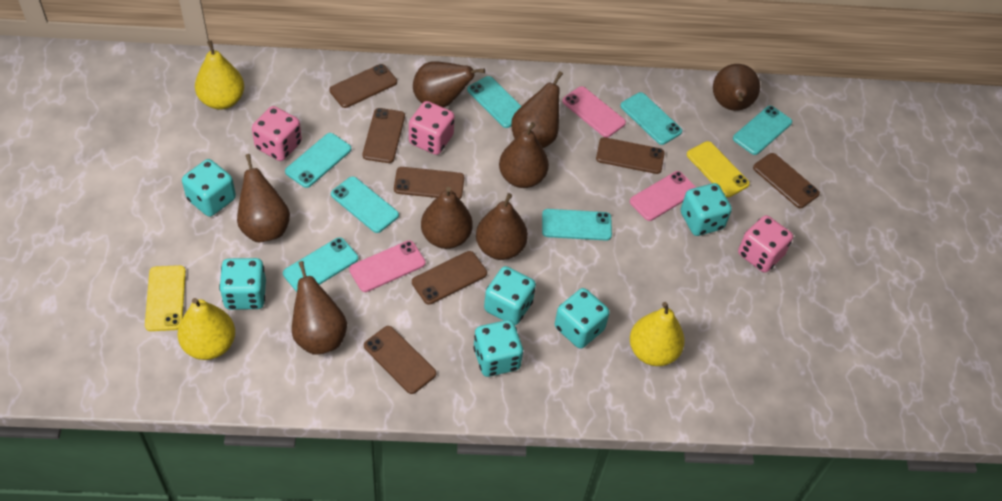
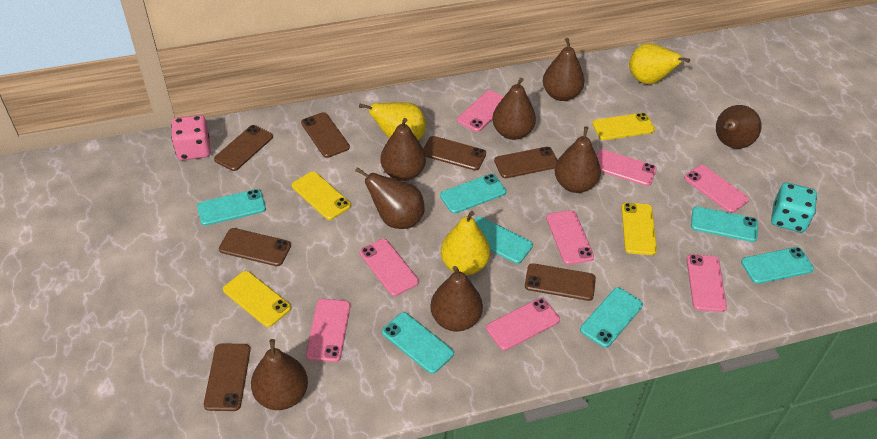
pink dice: [252,106,302,161] [409,101,455,155] [738,215,793,273] = 3 -> [171,115,211,160] = 1
pink phone: [349,240,426,292] [562,86,626,138] [630,171,697,221] = 3 -> [306,299,350,362] [360,239,419,296] [457,90,503,132] [486,298,560,351] [546,210,594,265] [596,149,657,186] [684,165,749,213] [687,254,727,312] = 8
turquoise dice: [182,159,236,217] [219,258,266,310] [473,320,523,377] [484,266,536,325] [555,288,610,349] [681,183,732,236] = 6 -> [771,183,817,233] = 1
yellow phone: [145,265,186,331] [687,141,750,197] = 2 -> [223,271,291,327] [292,171,351,220] [592,113,655,140] [621,203,657,255] = 4

